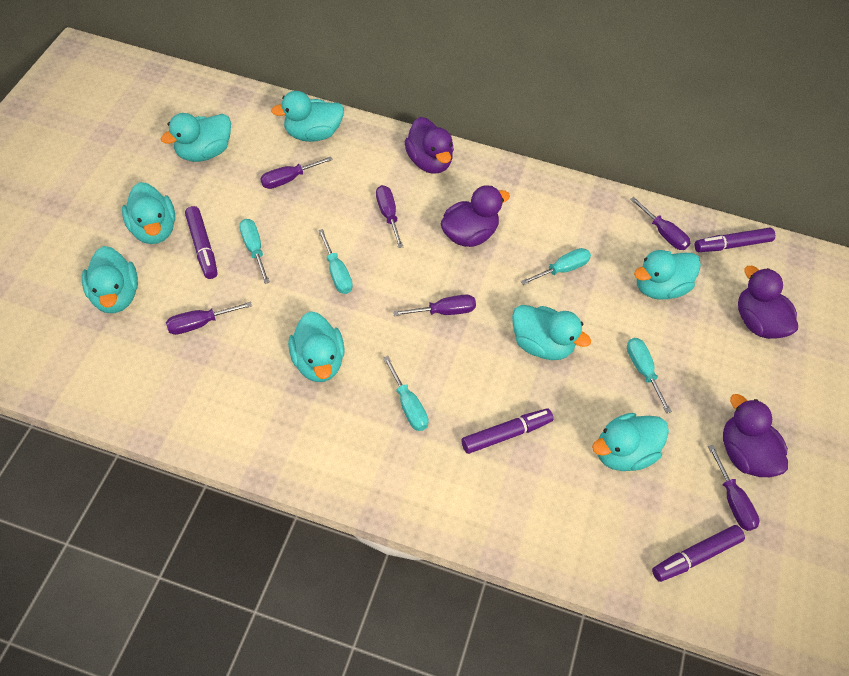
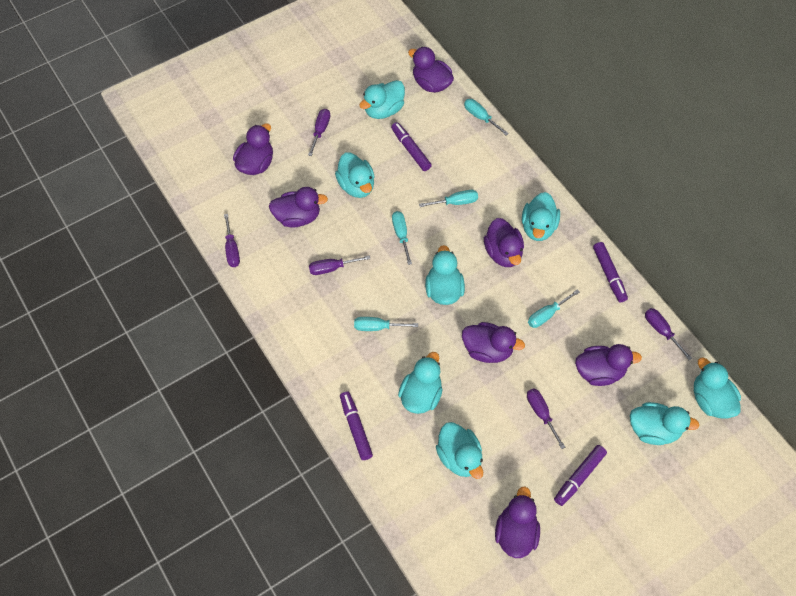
purple duck: [404,117,454,174] [441,185,510,247] [723,394,788,477] [738,266,798,339] = 4 -> [233,123,273,175] [269,187,328,227] [408,47,454,93] [462,322,525,363] [484,218,524,267] [495,486,540,558] [575,344,642,386] = 7
purple screwdriver: [166,301,252,335] [260,156,333,189] [376,185,403,248] [393,295,476,316] [630,197,690,250] [708,445,759,531] = 6 -> [224,214,240,267] [308,109,330,156] [309,255,370,275] [527,388,565,449] [645,308,692,360] = 5

